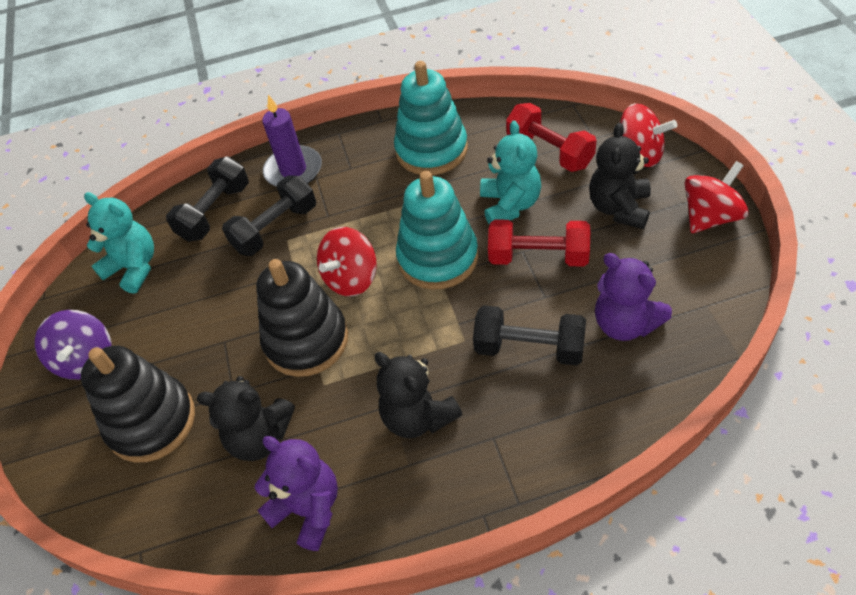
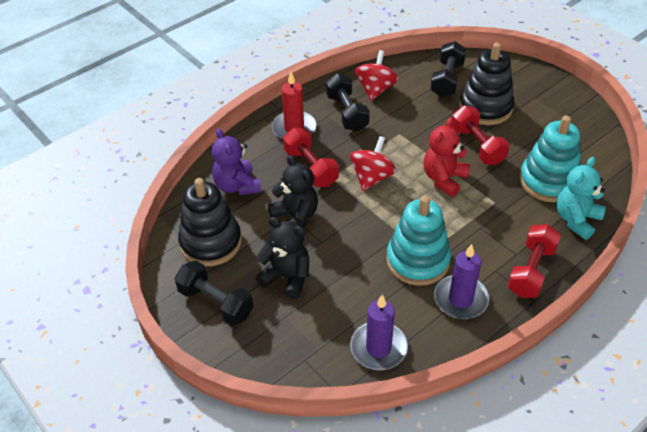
black teddy bear: [197,376,295,461] [374,352,462,438] [589,123,651,229] = 3 -> [256,217,309,299] [268,155,318,228] = 2
purple candle: [262,94,322,187] = 1 -> [350,295,408,370] [434,244,489,319] = 2
purple spinning top: [35,310,112,380] = 1 -> none = 0
purple teddy bear: [255,436,338,551] [595,253,672,341] = 2 -> [212,128,261,195] = 1
red candle: none = 0 -> [272,72,317,139] = 1
red dumbbell: [488,219,590,267] [506,103,596,172] = 2 -> [283,128,339,187] [452,105,509,165] [508,224,561,298] = 3
red spinning top: [317,227,377,297] [620,103,677,167] [685,161,749,233] = 3 -> [350,136,396,191] [355,50,398,101] = 2
red teddy bear: none = 0 -> [424,117,470,197] = 1
turquoise teddy bear: [84,192,154,294] [480,121,541,225] = 2 -> [556,157,606,240] = 1

